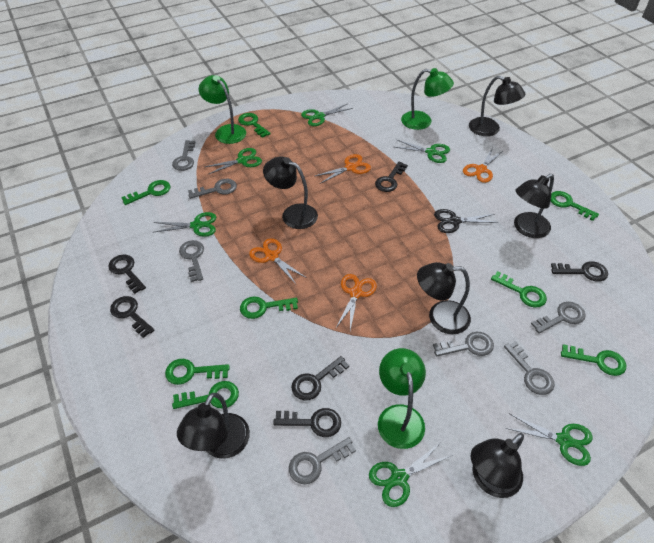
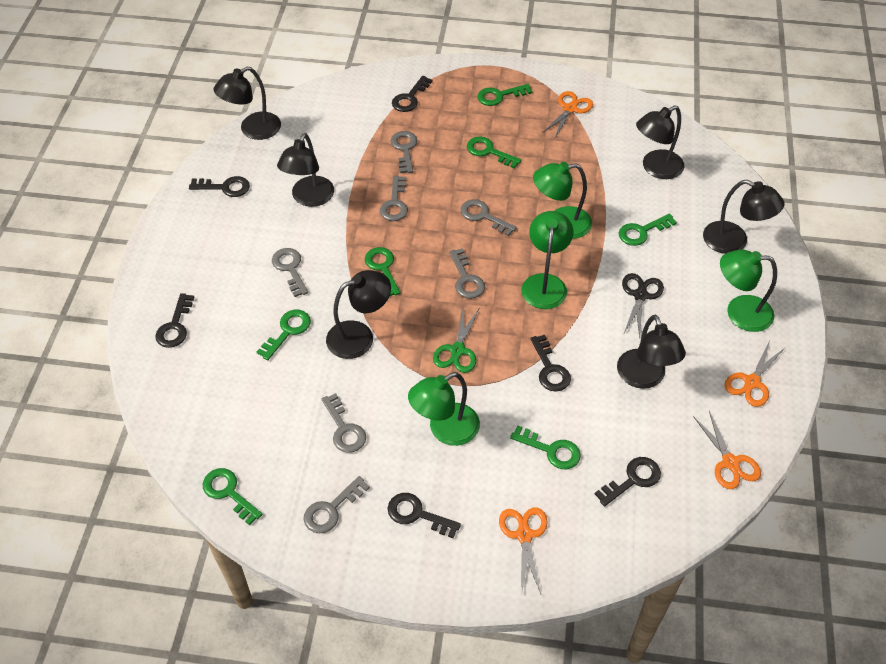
green key: [121,180,170,205] [165,359,230,385] [172,381,239,409] [238,113,271,138] [240,296,298,319] [491,271,547,308] [551,191,599,221] [561,344,626,376] = 8 -> [203,468,262,525] [257,310,311,360] [365,247,400,296] [467,136,521,168] [477,84,532,106] [510,425,581,469] [619,213,677,246] = 7
green lamp: [199,75,246,144] [378,348,426,449] [401,68,454,130] = 3 -> [408,372,480,446] [522,211,573,309] [533,162,592,239] [720,249,777,332] = 4
green scissors: [154,212,216,237] [205,148,262,175] [301,103,353,126] [369,441,452,507] [395,139,450,163] [506,413,593,466] = 6 -> [433,306,479,373] = 1

